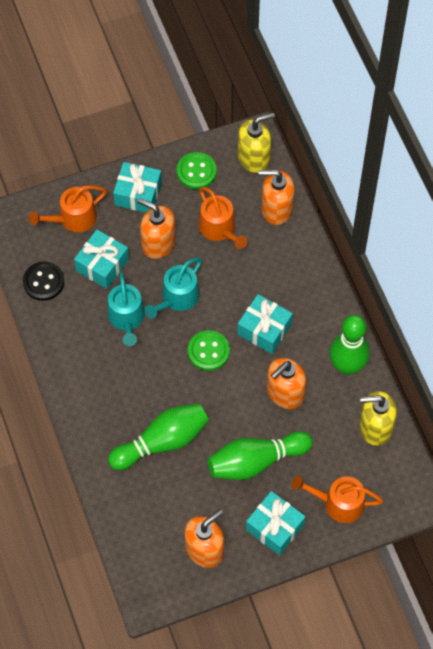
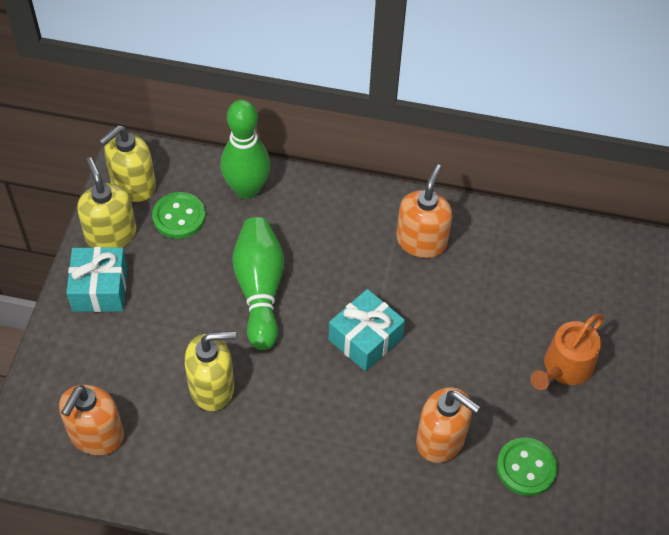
black button: [23,262,64,301] = 1 -> none = 0
green bowling pin: [108,403,209,470] [207,431,313,480] [329,315,370,375] = 3 -> [220,99,271,199] [232,217,284,350] = 2
orange soap dispenser: [137,198,176,259] [185,509,224,568] [259,170,295,225] [267,358,306,409] = 4 -> [59,385,124,455] [396,164,453,258] [416,387,480,463] = 3
orange watering can: [29,185,107,232] [199,187,247,249] [292,476,383,523] = 3 -> [530,314,604,390] = 1
turquoise gift: [74,230,129,289] [113,162,162,212] [237,294,293,354] [246,491,306,555] = 4 -> [66,247,127,312] [329,289,405,371] = 2
turquoise watering can: [108,272,145,346] [145,258,202,319] = 2 -> none = 0
yellow soap dispenser: [238,112,275,173] [359,391,397,446] = 2 -> [77,157,137,248] [99,125,156,202] [184,331,236,411] = 3

